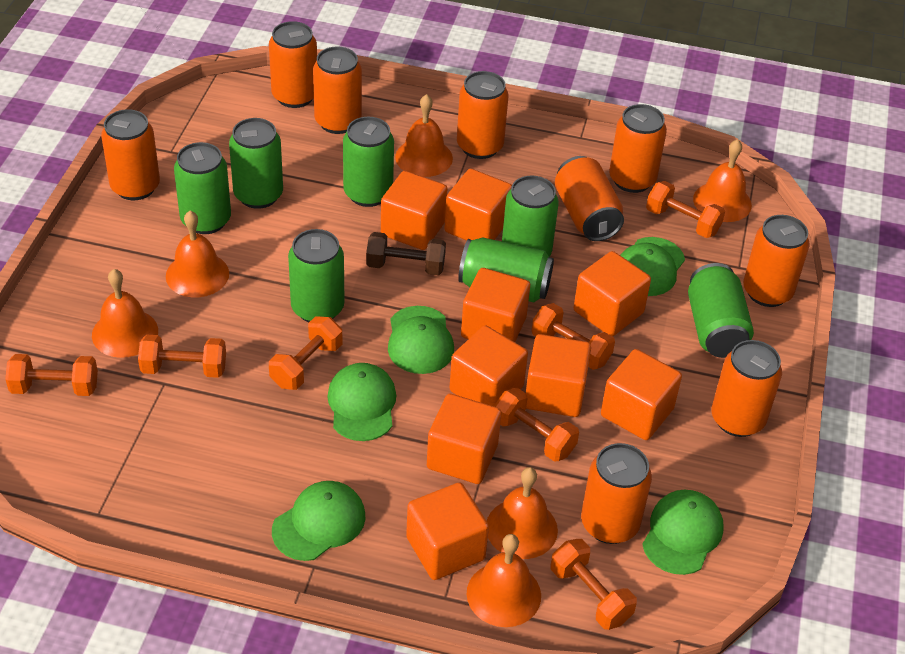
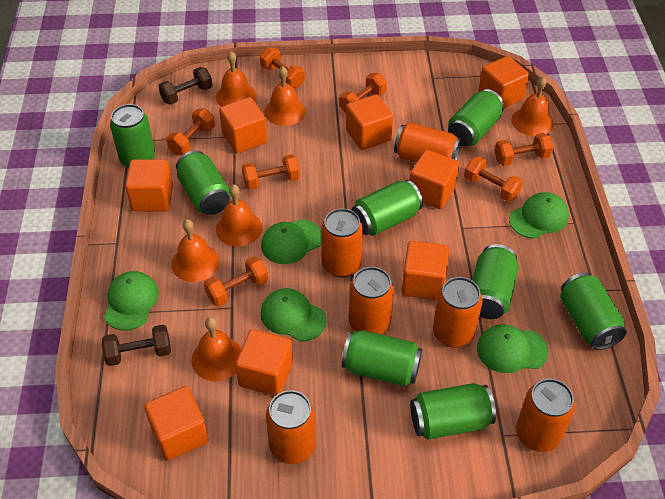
brown dumbbell: [366,232,446,275] = 1 -> [102,325,171,366] [158,67,212,105] = 2
green can: [174,142,231,234] [229,118,283,209] [288,229,345,322] [343,117,394,207] [458,238,554,302] [502,176,559,256] [688,263,754,358] = 7 -> [110,104,155,168] [176,150,230,215] [342,330,422,386] [352,180,423,236] [410,383,496,440] [448,89,504,146] [472,244,519,319] [560,273,627,350] = 8
orange can: [101,109,160,200] [269,21,317,108] [313,46,362,134] [457,71,509,159] [555,156,624,241] [581,443,652,544] [609,104,667,193] [712,340,782,437] [743,215,810,307] = 9 -> [266,390,316,464] [321,208,363,277] [349,267,394,334] [394,123,462,163] [433,277,482,348] [516,379,575,452] = 6
orange cube: [381,171,448,250] [406,482,489,580] [427,394,501,484] [444,169,512,241] [450,326,528,406] [461,268,530,342] [526,334,591,417] [574,251,651,336] [601,349,682,440] = 9 -> [125,159,173,211] [144,386,209,461] [219,97,268,153] [235,329,293,396] [346,94,393,150] [401,241,449,300] [410,150,460,209] [478,56,529,108] = 8

